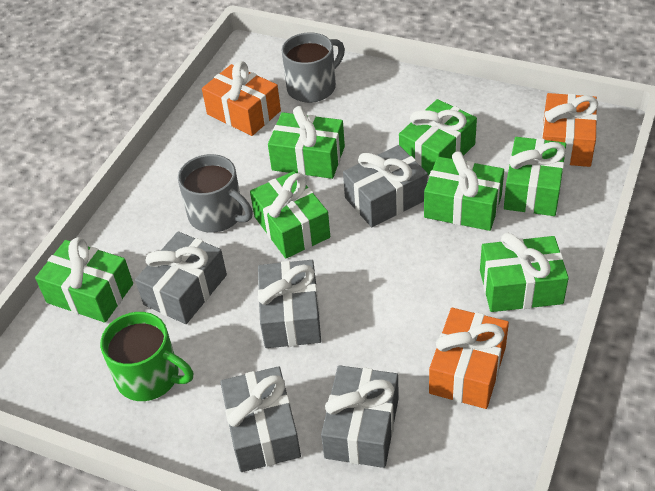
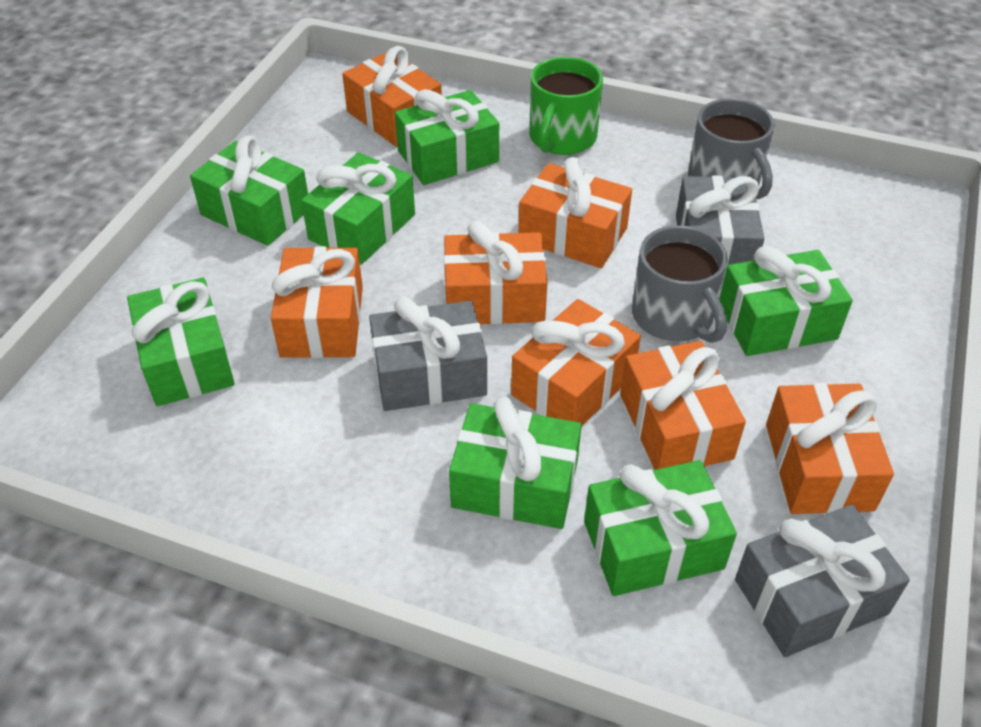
grey gift: [135,231,227,324] [220,366,301,472] [258,260,321,348] [321,365,399,468] [343,145,428,227] = 5 -> [369,297,487,411] [676,175,765,277] [735,505,910,657] = 3
orange gift: [202,61,281,136] [429,308,509,409] [541,93,598,167] = 3 -> [271,246,363,358] [342,46,442,147] [444,221,547,325] [511,299,641,427] [519,157,632,268] [620,341,746,470] [766,383,894,514] = 7

